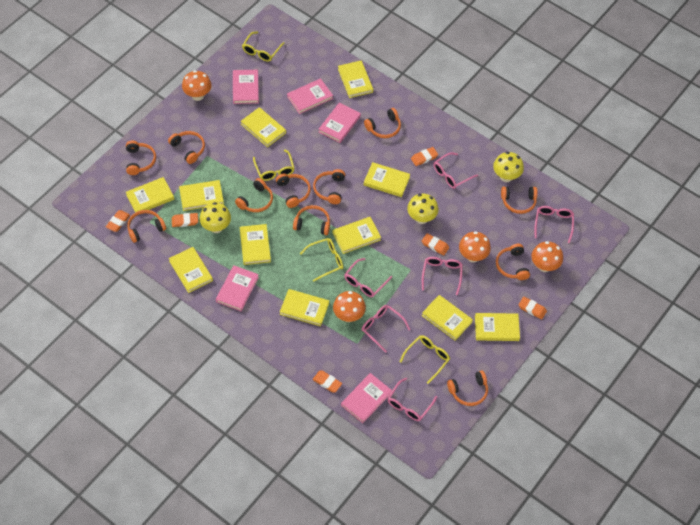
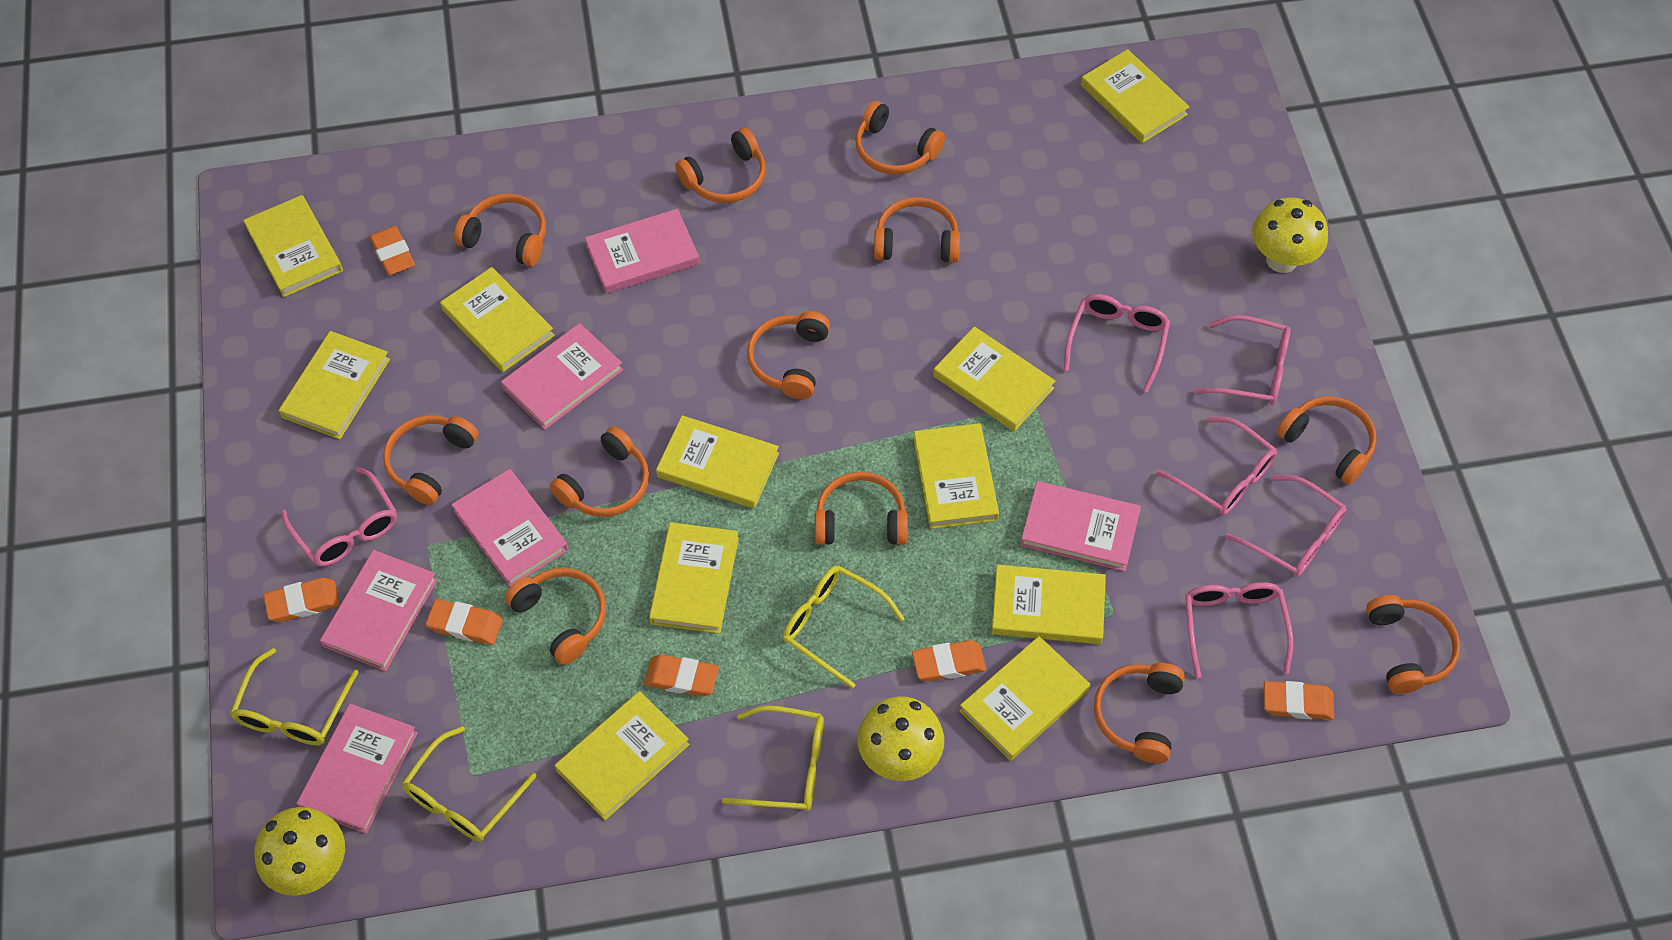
orange headphones: [126,141,156,175] [127,210,166,243] [168,131,205,164] [235,178,273,212] [276,174,311,208] [293,205,330,235] [313,169,345,204] [364,108,401,138] [447,371,488,406] [496,244,530,280] [501,187,538,214] = 11 -> [383,415,479,505] [454,194,546,266] [505,568,606,665] [550,426,649,517] [675,128,766,203] [747,311,830,399] [815,472,908,545] [855,101,945,175] [874,197,960,263] [1094,663,1185,764] [1277,396,1377,484] [1366,595,1460,694] = 12
orange mushroom: [182,70,212,101] [333,291,366,322] [459,231,491,262] [531,241,563,272] = 4 -> none = 0
pink book: [216,265,259,311] [233,70,259,104] [287,78,333,114] [319,103,361,143] [341,373,392,423] = 5 -> [297,704,418,834] [320,550,437,671] [451,469,568,587] [501,323,623,430] [585,209,700,294] [1020,481,1141,572] = 6

